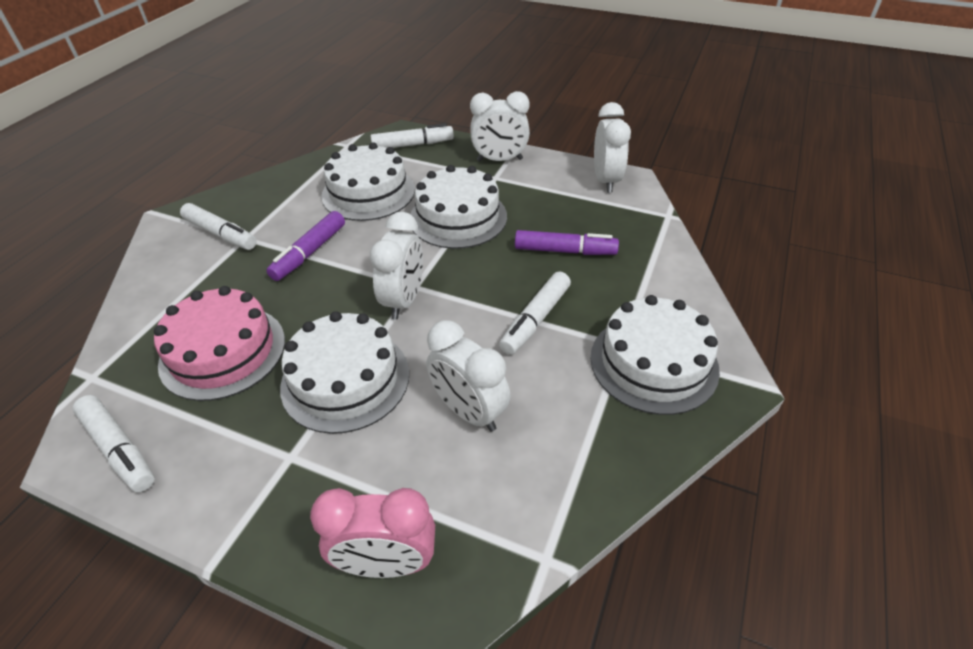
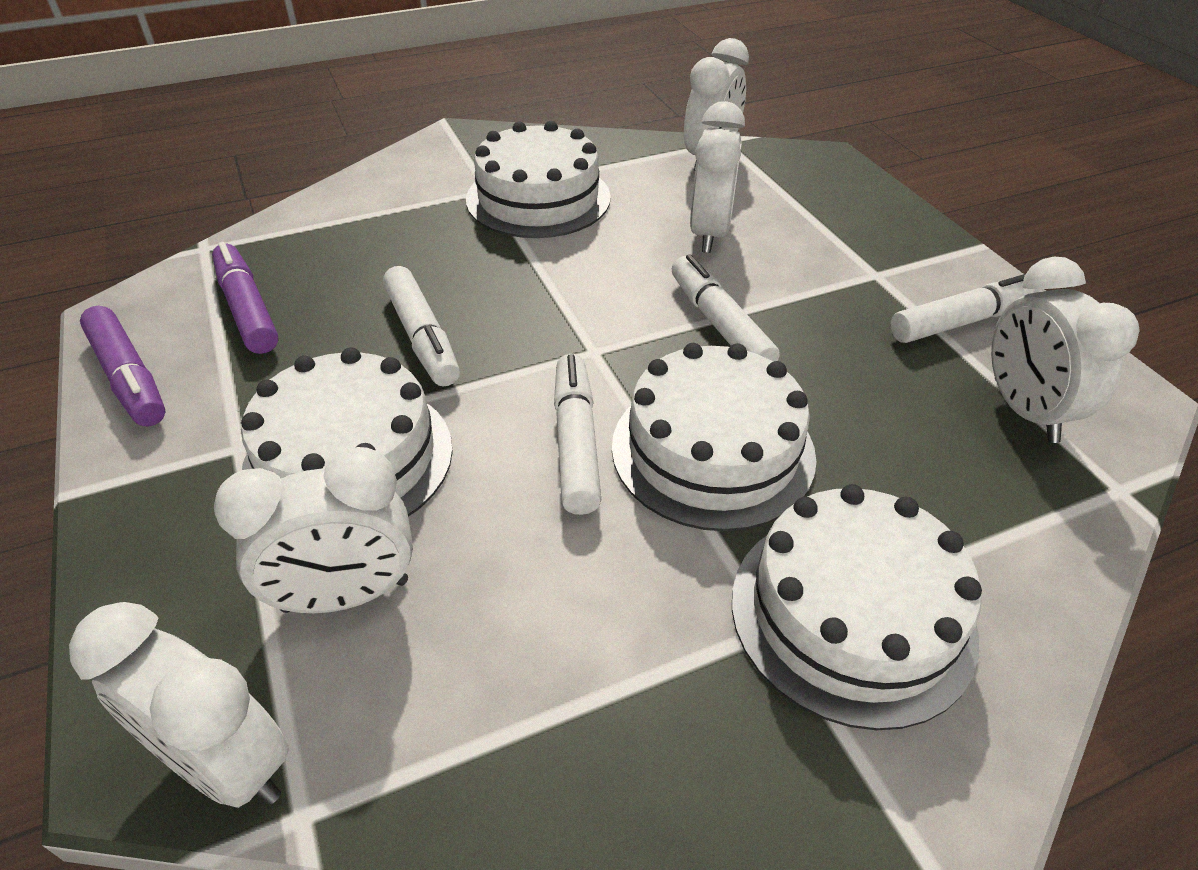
pink cake: [154,286,285,401] = 1 -> none = 0
pink clock: [310,488,435,578] = 1 -> none = 0
white clock: [370,212,423,320] [426,320,510,432] [470,91,530,161] [594,102,631,193] = 4 -> [69,602,289,808] [214,447,413,613] [684,38,749,170] [690,101,745,253] [991,257,1140,443] = 5

